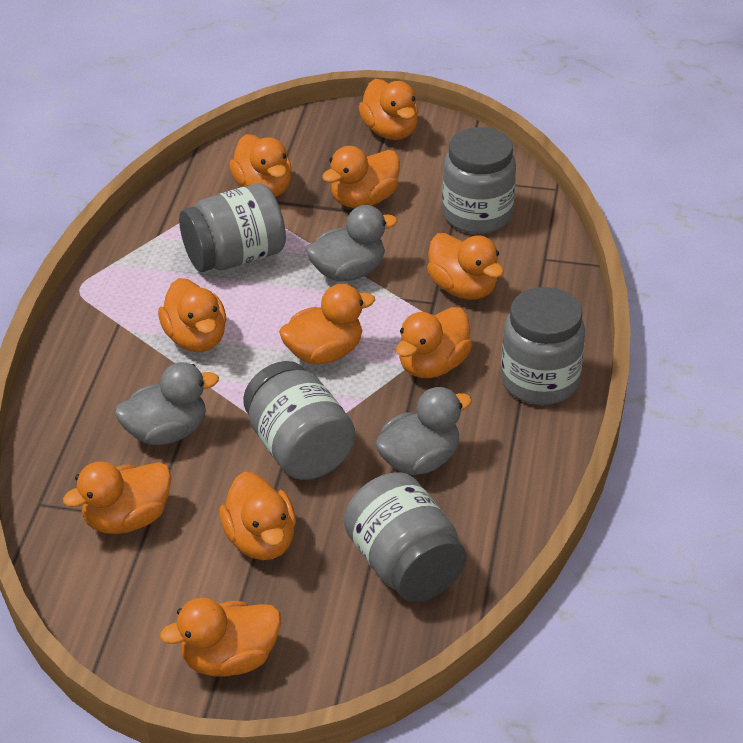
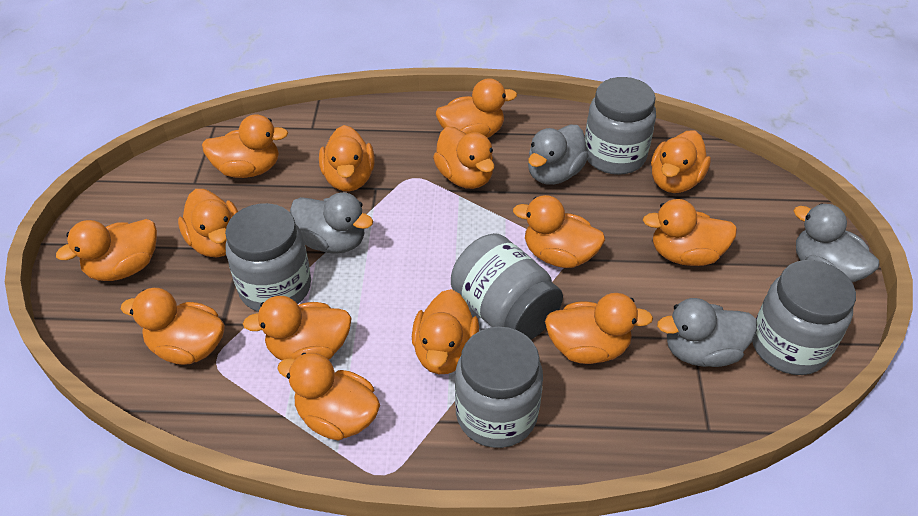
grey duck: [115,362,219,445] [306,205,398,281] [375,387,472,475] = 3 -> [290,193,373,254] [528,125,588,185] [657,298,757,367] [794,203,880,282] = 4
orange duck: [63,462,172,534] [158,278,226,352] [160,598,281,676] [219,472,296,560] [229,134,292,197] [279,284,375,364] [322,146,400,208] [358,79,418,140] [396,307,472,378] [427,233,504,300] = 10 -> [56,219,157,281] [121,288,225,365] [178,189,238,257] [202,114,288,178] [243,296,352,361] [277,353,380,441] [319,125,375,192] [412,289,479,374] [433,127,495,189] [436,78,517,138] [513,195,605,268] [545,293,653,364] [643,199,737,266] [651,130,711,193] = 14

